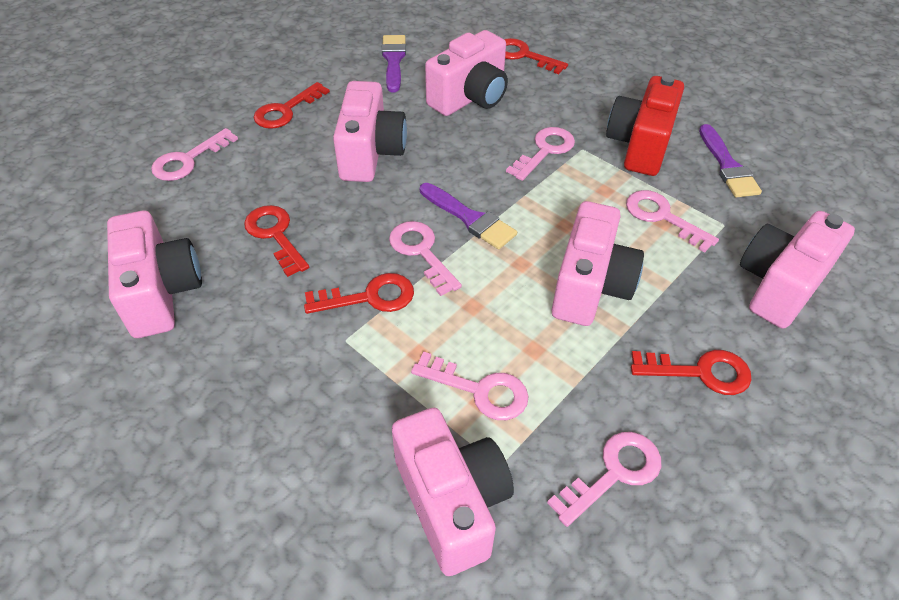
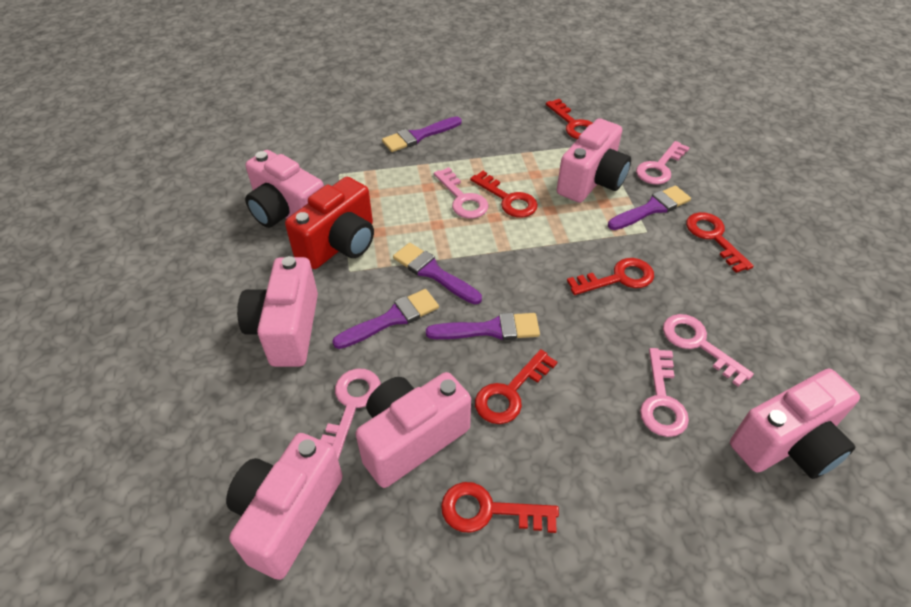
pink key: [151,128,238,181] [389,221,462,296] [411,352,529,420] [506,127,575,181] [547,432,661,527] [626,190,719,252] = 6 -> [321,369,381,459] [434,167,488,219] [636,141,690,185] [640,348,689,437] [663,314,754,387] = 5
purple brush: [382,35,406,92] [420,183,517,249] [699,124,762,198] = 3 -> [332,289,439,349] [382,116,462,152] [393,243,482,305] [426,313,540,340] [608,185,691,230] = 5
red key: [244,205,309,277] [254,82,330,129] [304,273,414,314] [504,38,568,74] [631,350,752,395] = 5 -> [441,482,559,533] [470,171,538,218] [475,349,557,424] [546,99,593,139] [567,258,654,295] [686,212,754,273] = 6

